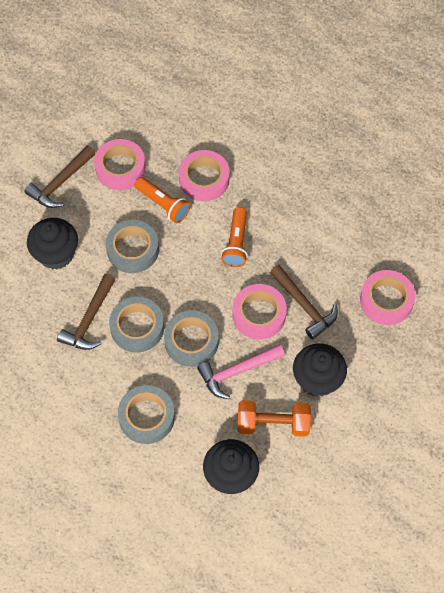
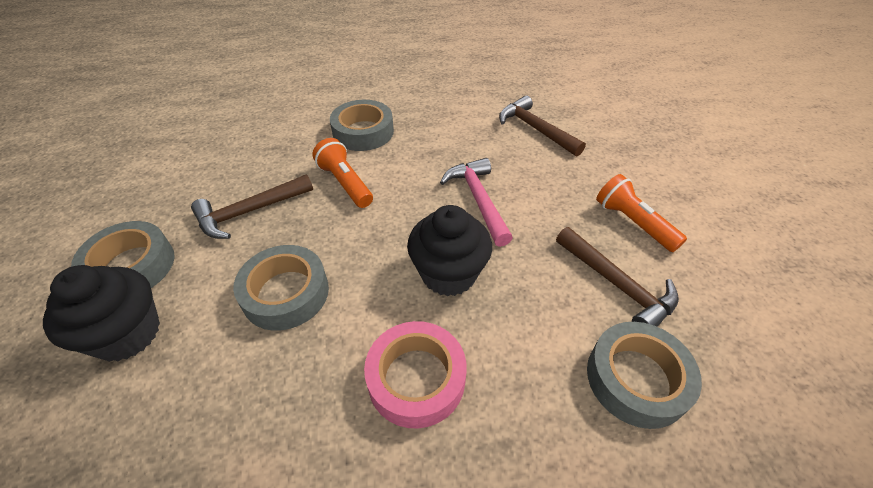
black cupcake: [27,218,78,270] [203,439,259,494] [293,343,347,397] = 3 -> [43,265,160,362] [407,205,492,296] = 2
orange dumbbell: [237,400,311,437] = 1 -> none = 0
pink tape: [94,139,146,190] [179,150,230,201] [232,284,287,339] [360,270,416,325] = 4 -> [364,321,467,429] = 1

